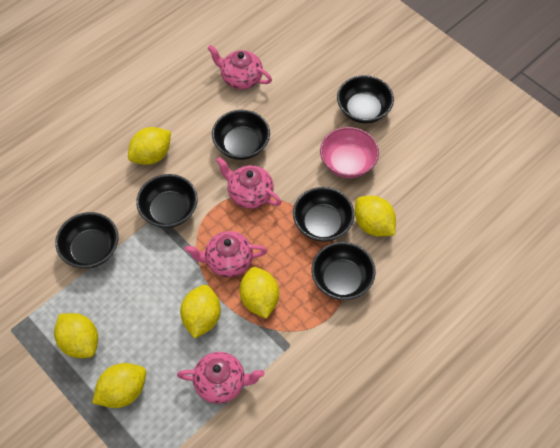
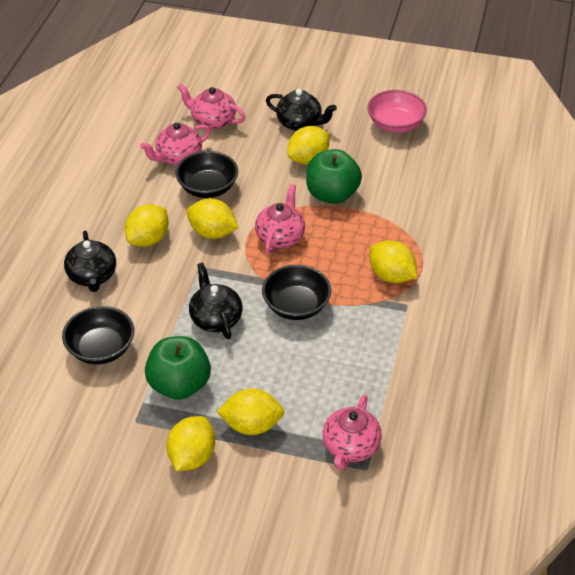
black bowl: [55,212,119,268] [136,174,198,228] [212,110,270,160] [293,187,354,242] [312,242,376,300] [337,75,394,123] = 6 -> [62,306,134,364] [175,151,238,198] [262,265,331,320] = 3
black teapot: none = 0 -> [64,230,116,292] [189,263,242,339] [266,89,337,131] = 3
green apple: none = 0 -> [145,336,211,400] [306,149,362,204] = 2

